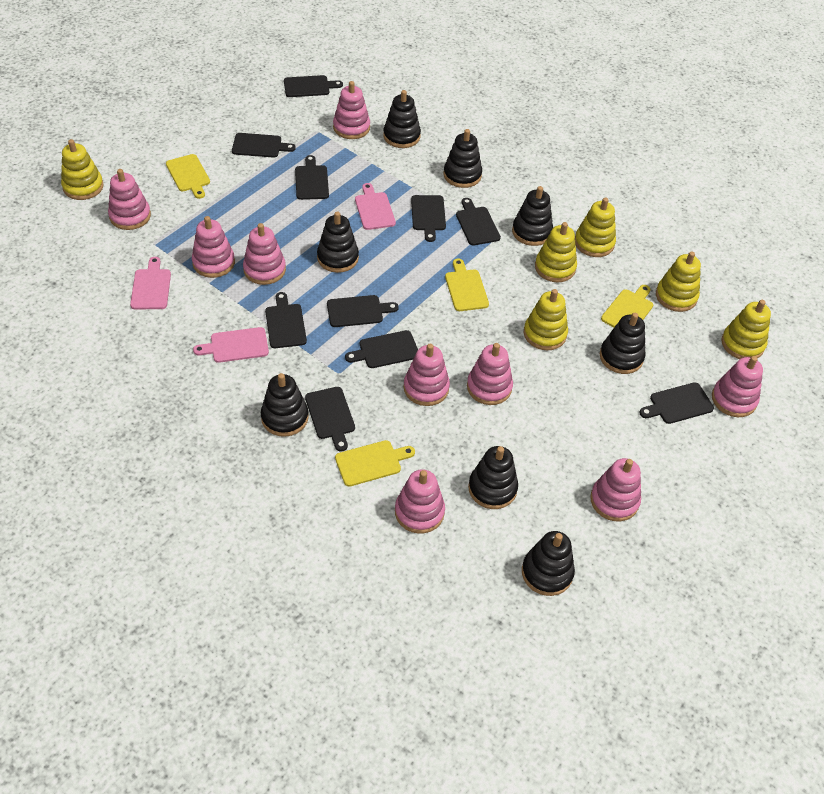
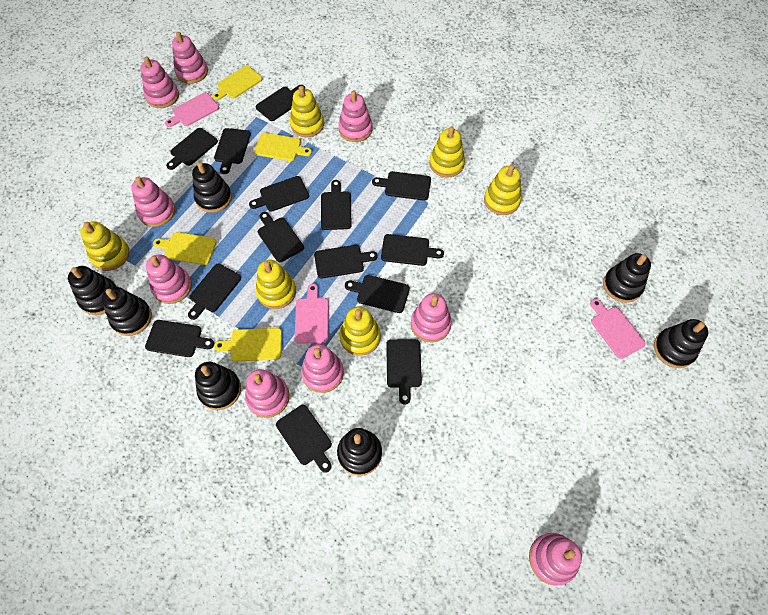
black cutting board: [232,133,296,158] [265,292,307,348] [284,75,343,97] [295,155,329,200] [305,387,355,452] [327,295,399,327] [345,330,418,368] [411,195,446,242] [456,198,501,245] [639,382,714,424] = 10 -> [145,320,214,357] [166,128,218,170] [188,264,241,320] [214,128,251,174] [249,176,309,212] [256,85,305,121] [258,212,304,262] [276,405,332,473] [314,245,378,279] [321,180,352,230] [345,275,410,313] [372,171,431,201] [381,234,444,266] [386,339,422,405] = 14
black stacking toy: [261,373,309,437] [317,211,359,273] [383,90,421,148] [444,129,482,188] [468,446,518,509] [512,186,553,246] [522,531,575,596] [600,313,646,374] = 8 -> [68,266,117,315] [102,287,152,336] [192,162,232,213] [195,362,241,410] [337,428,382,476] [603,253,651,303] [654,319,708,368] = 7

